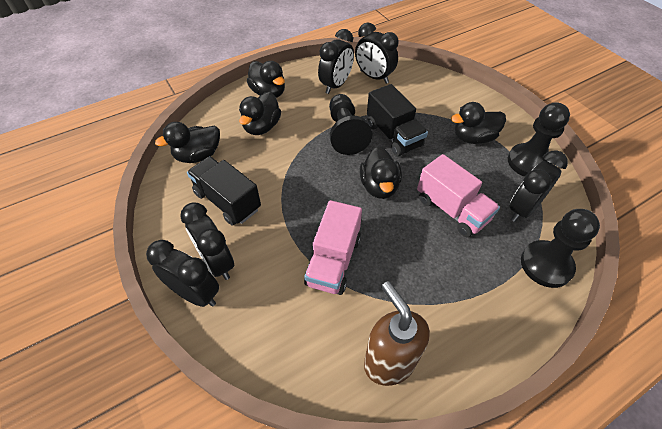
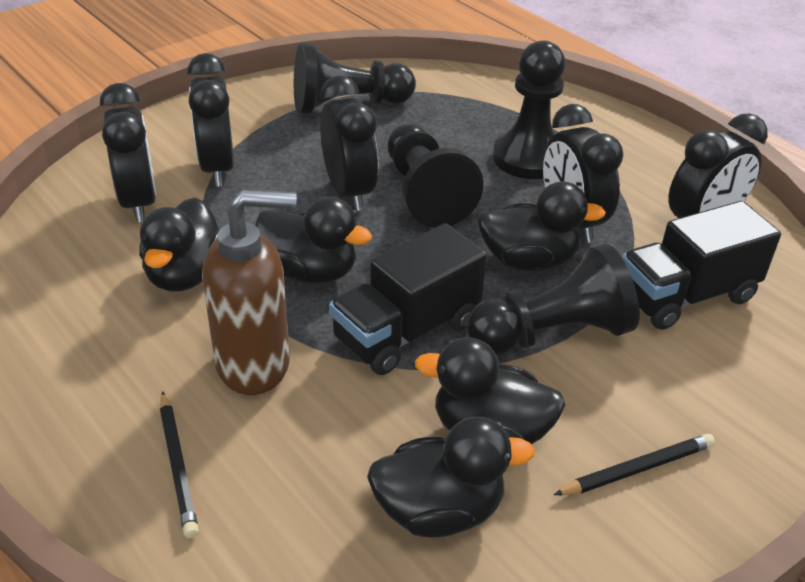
black pawn: [329,94,373,155] [508,102,570,177] [521,209,600,288] = 3 -> [294,42,416,114] [387,123,483,228] [466,243,640,355] [493,40,566,179] = 4
black pencil: none = 0 -> [160,391,199,538] [554,434,715,495] = 2
pink truck: [304,200,362,295] [417,154,500,237] = 2 -> none = 0

